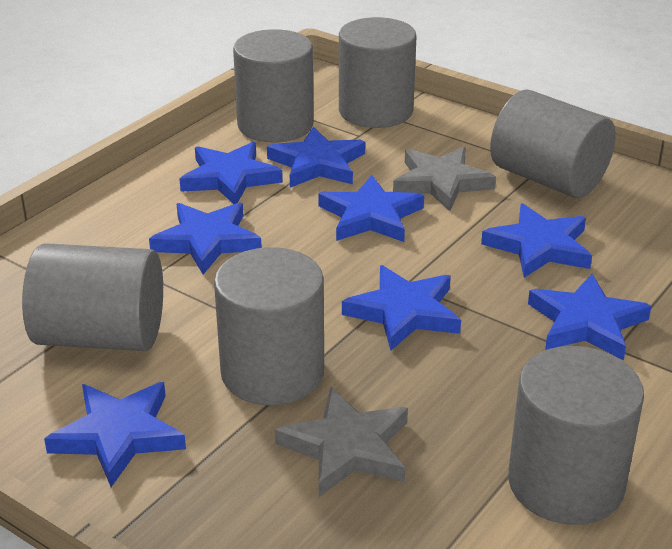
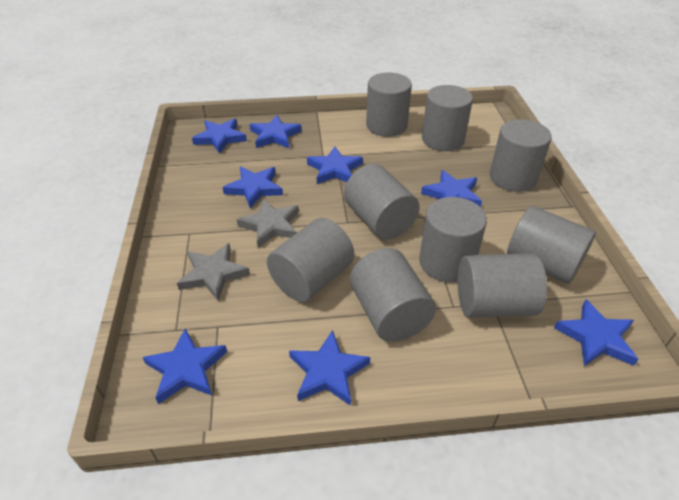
grey cylinder: [22,243,163,351] [214,247,324,405] [233,29,314,142] [339,17,417,128] [490,90,616,198] [508,346,644,525] = 6 -> [267,218,354,302] [344,164,420,240] [350,248,436,342] [366,73,412,137] [419,197,487,282] [422,85,473,151] [458,253,547,318] [490,119,552,192] [507,206,596,284] = 9

